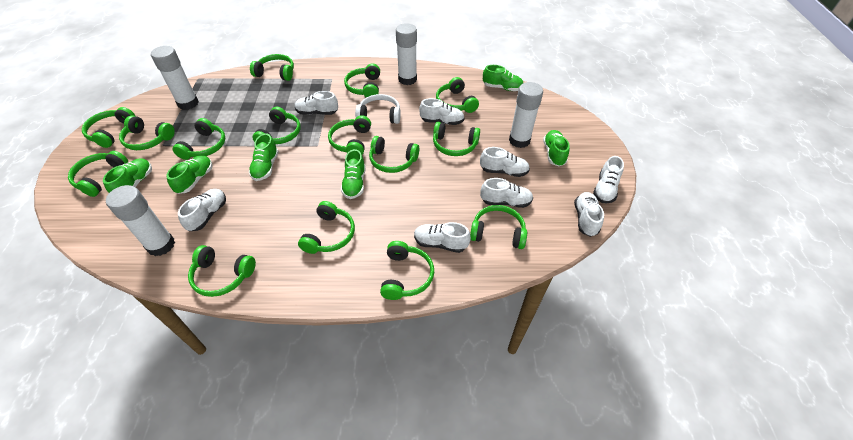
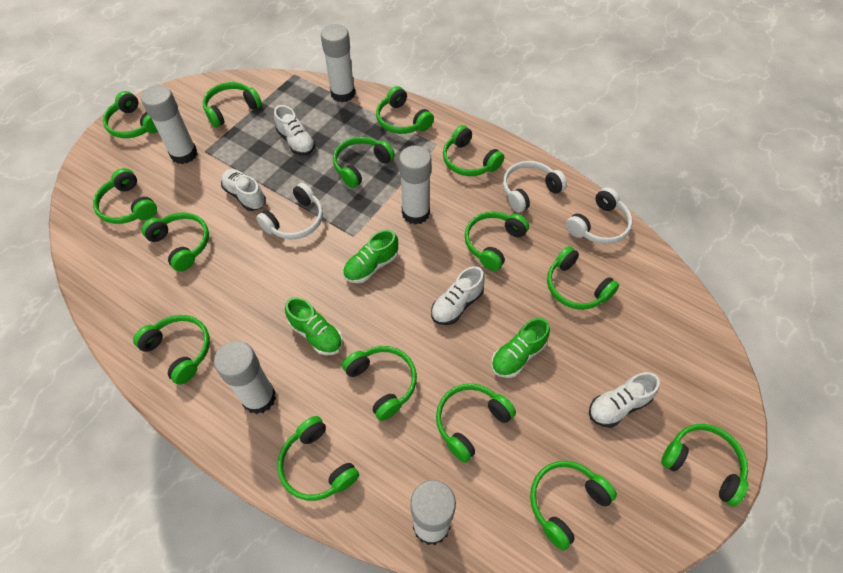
green shoe: [103,158,152,193] [166,155,213,194] [249,133,279,181] [341,149,366,199] [483,65,523,91] [543,130,570,166] = 6 -> [285,297,343,355] [343,229,398,283] [491,318,550,378] = 3
white glue stick: [106,185,175,256] [151,46,199,110] [396,23,417,85] [509,82,543,148] = 4 -> [141,85,197,164] [214,341,276,414] [321,24,355,102] [399,146,432,225] [410,480,456,545] = 5
white headphones: [355,94,401,124] = 1 -> [256,183,323,239] [503,161,567,213] [566,187,633,244] = 3
white shoe: [178,189,226,231] [295,91,338,115] [414,222,471,253] [419,98,465,125] [480,147,530,177] [480,178,533,208] [574,192,604,237] [593,156,624,204] = 8 -> [221,169,266,211] [274,105,315,156] [431,266,485,325] [589,372,660,428] = 4

